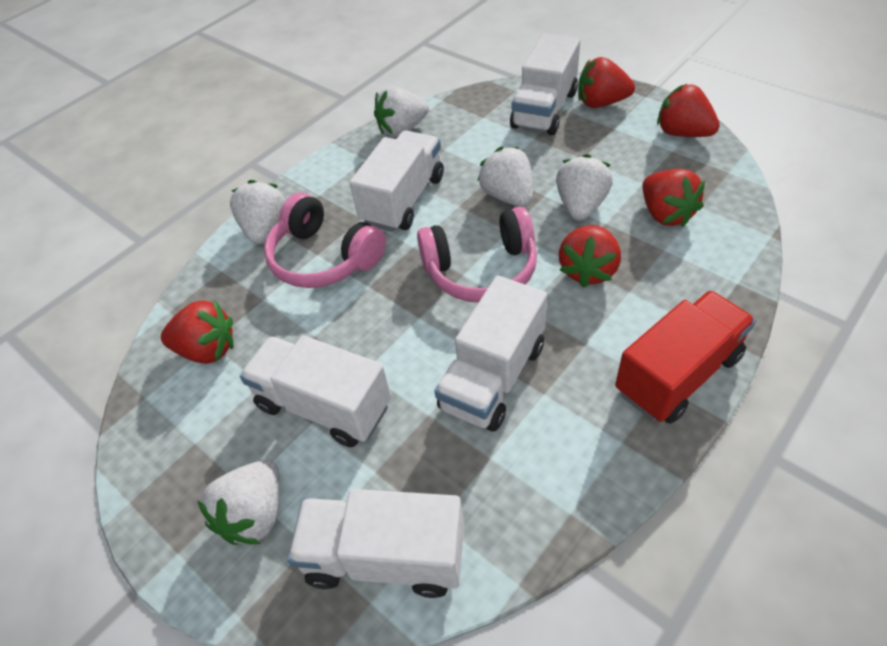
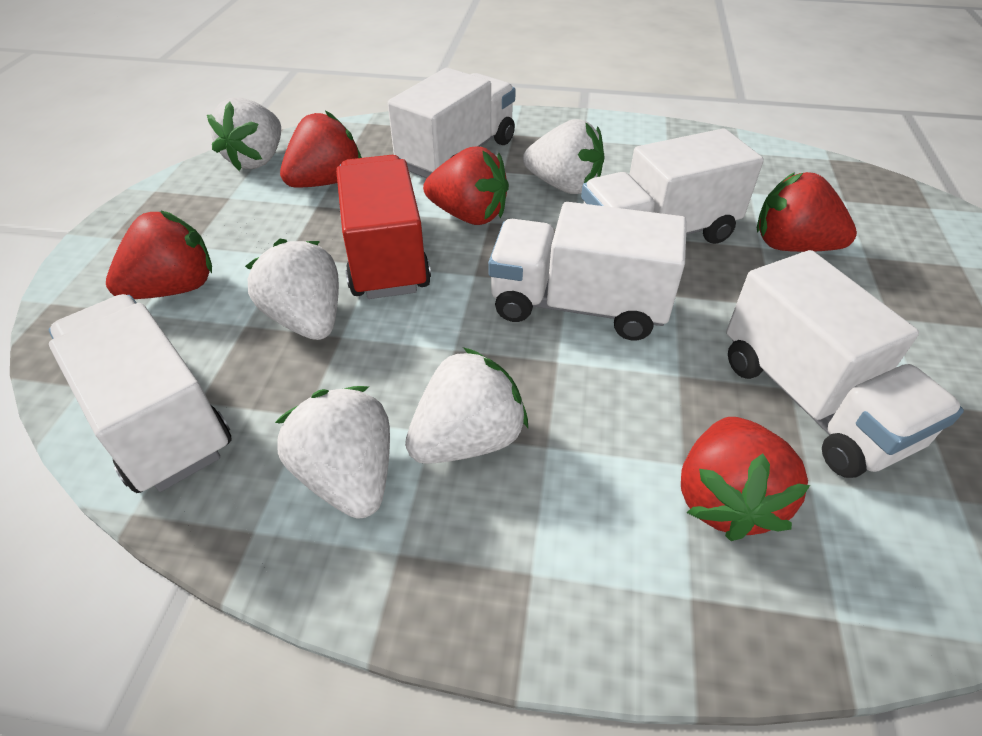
pink headphones: [264,193,386,288] [417,207,537,302] = 2 -> none = 0

